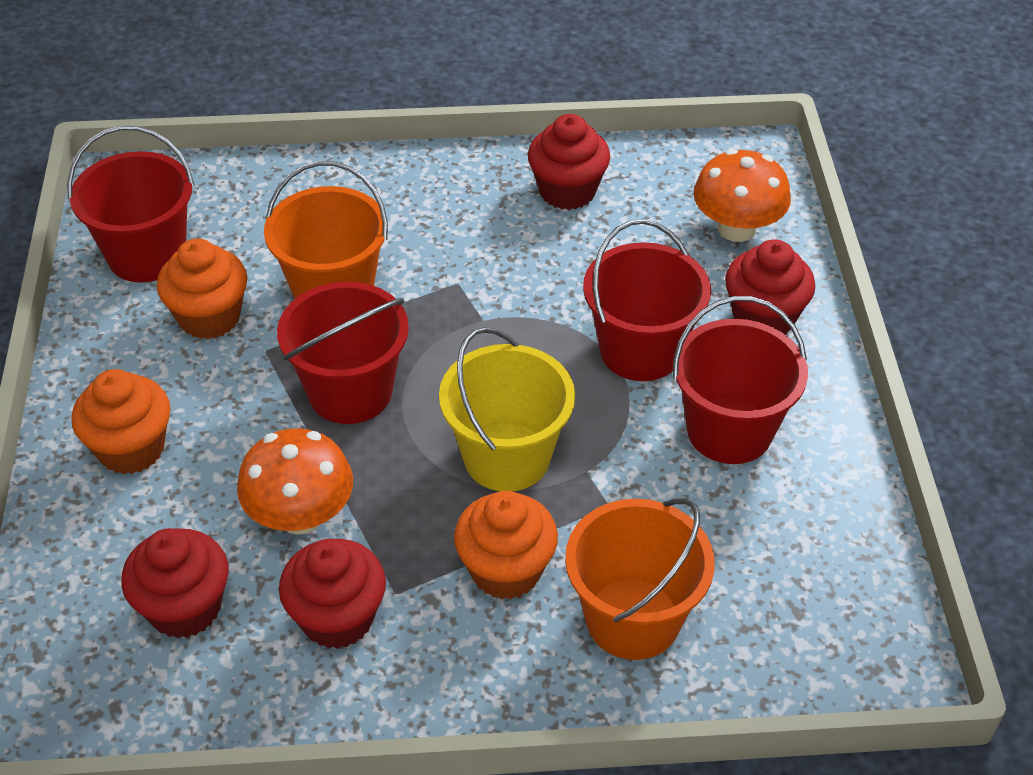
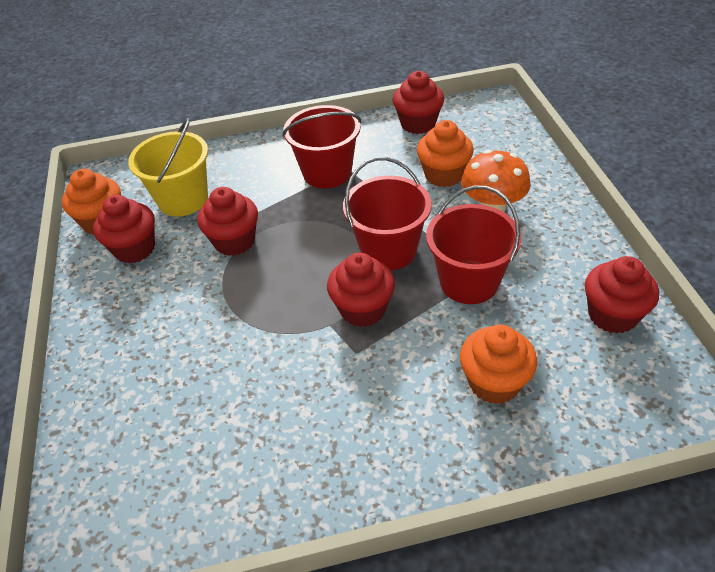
orange bucket: [264,161,388,299] [565,498,715,660] = 2 -> none = 0
orange mushroom: [237,428,353,535] [693,149,791,242] = 2 -> [461,150,530,212] = 1
red bucket: [67,126,194,283] [277,282,409,424] [583,219,711,381] [673,296,808,464] = 4 -> [282,105,361,188] [343,157,432,270] [426,185,521,304] = 3
red cupcake: [121,528,229,639] [279,539,386,649] [528,114,610,210] [725,239,815,334] = 4 -> [93,195,155,264] [197,187,258,256] [327,253,395,327] [393,71,444,134] [585,256,659,334] = 5

